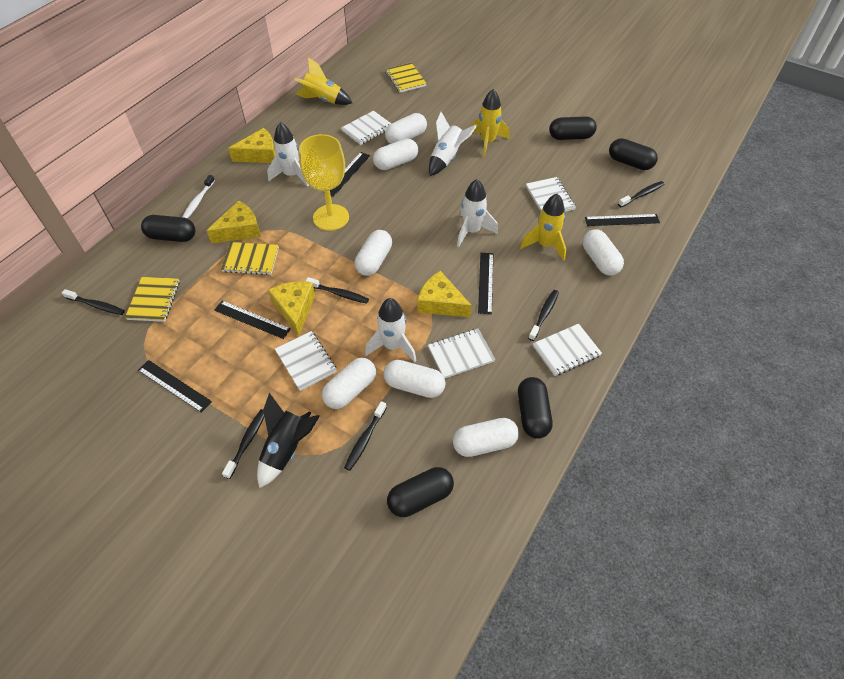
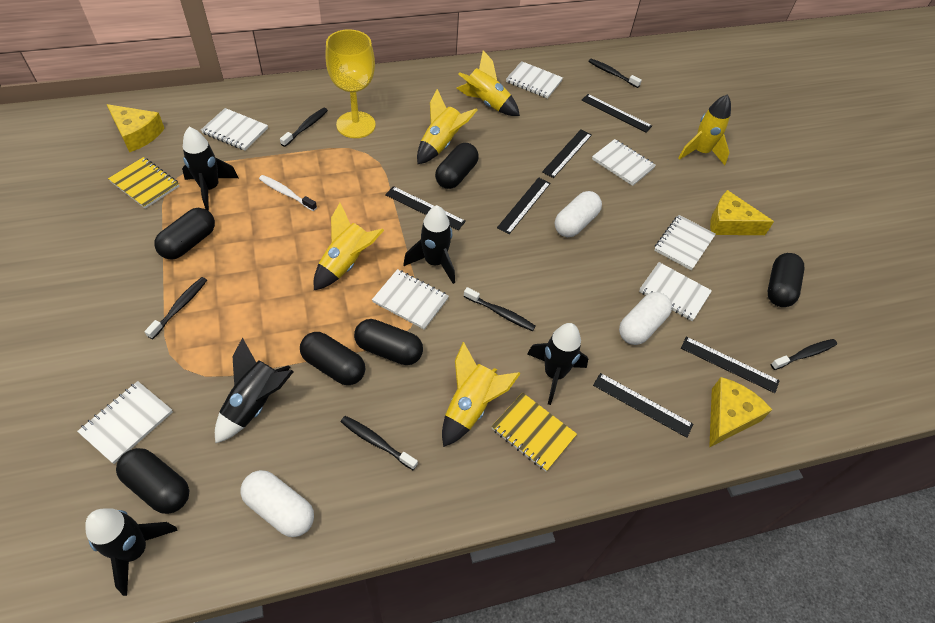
black capsule: [141,215,195,242] [387,467,454,517] [518,377,552,439] [549,116,597,140] [609,138,658,170] = 5 -> [116,448,189,514] [154,208,215,260] [300,332,365,385] [354,319,423,365] [435,143,479,189] [768,253,804,307] = 6
black rocket: [257,393,320,488] = 1 -> [85,508,178,596] [182,127,238,211] [215,337,294,444] [403,205,455,284] [527,323,588,405] = 5
black ruler: [138,360,212,413] [214,301,291,339] [330,152,370,197] [478,253,493,314] [585,214,660,226] = 5 -> [385,186,466,230] [497,177,550,234] [542,129,592,178] [582,94,652,133] [593,373,694,438] [681,336,780,393] = 6
white capsule: [322,358,376,409] [355,230,392,276] [373,139,418,170] [384,360,446,398] [385,113,427,144] [453,418,519,457] [583,229,624,275] = 7 -> [240,470,314,537] [555,191,602,237] [619,292,672,345] = 3
white notebook: [275,331,337,391] [341,111,392,145] [428,328,495,378] [526,177,576,212] [533,324,602,376] = 5 -> [77,381,173,464] [201,108,268,151] [372,269,449,330] [506,61,563,99] [592,139,656,186] [639,262,712,321] [654,215,716,270] = 7
white rocket: [267,122,309,187] [365,298,416,362] [429,112,477,176] [457,179,498,247] = 4 -> none = 0
yellow cheese: [206,201,261,244] [228,128,276,163] [268,281,315,336] [417,271,472,317] = 4 -> [107,104,165,152] [709,377,772,448] [710,190,774,235] = 3
yellow notebook: [125,277,180,322] [221,242,279,275] [385,63,427,93] = 3 -> [108,157,180,209] [491,393,577,472] = 2
yellow rocket: [294,57,352,105] [472,89,509,157] [520,193,566,261] = 3 -> [314,203,384,290] [417,89,477,164] [442,342,521,447] [457,50,520,116] [678,94,731,165] = 5

